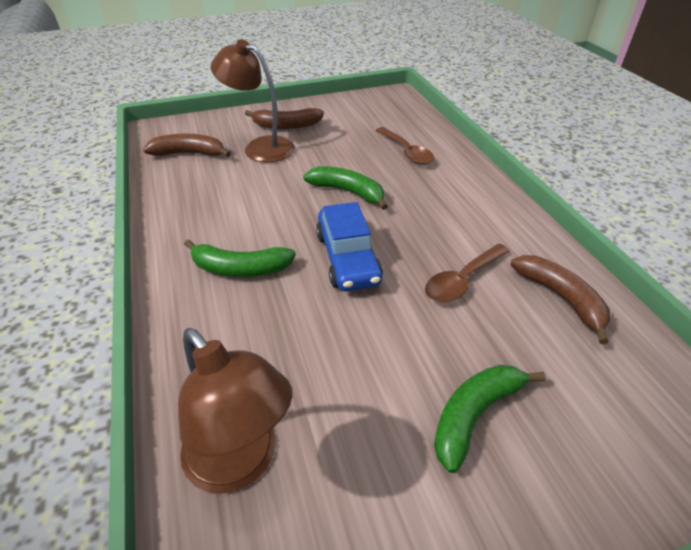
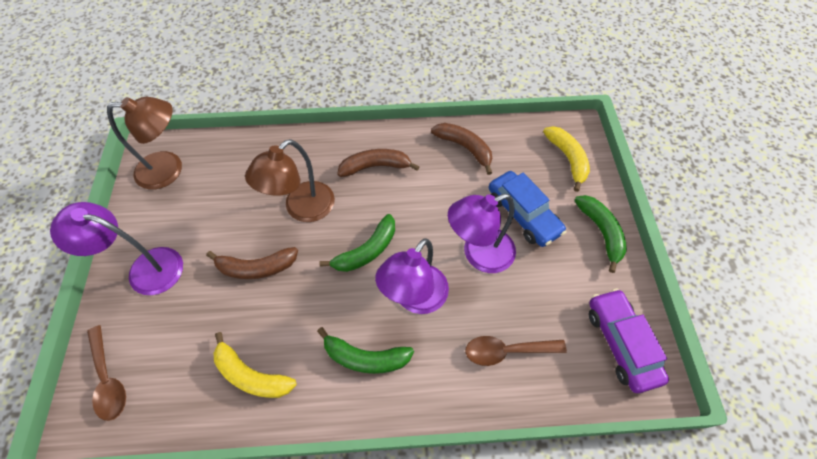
purple car: none = 0 -> [589,289,669,393] = 1
purple lamp: none = 0 -> [50,202,183,295] [375,238,449,314] [448,194,516,273] = 3
yellow banana: none = 0 -> [214,332,296,398] [543,126,590,192] = 2

